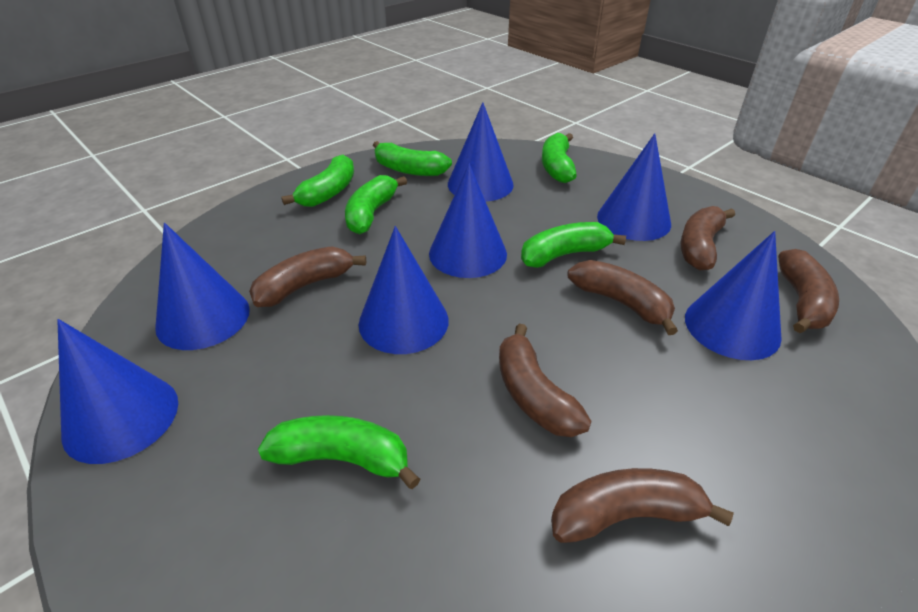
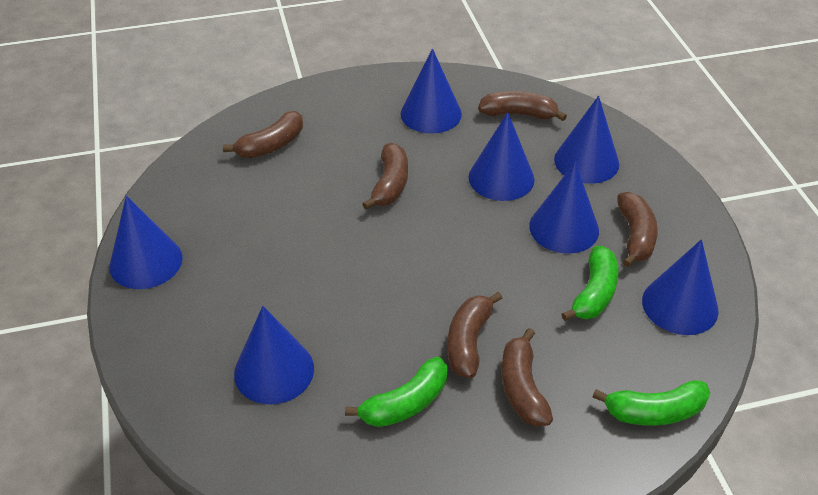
green banana: [258,415,420,489] [281,155,354,207] [345,175,407,235] [373,141,452,176] [521,222,626,268] [542,133,577,183] = 6 -> [345,357,447,427] [561,246,619,321] [592,380,710,426] = 3

